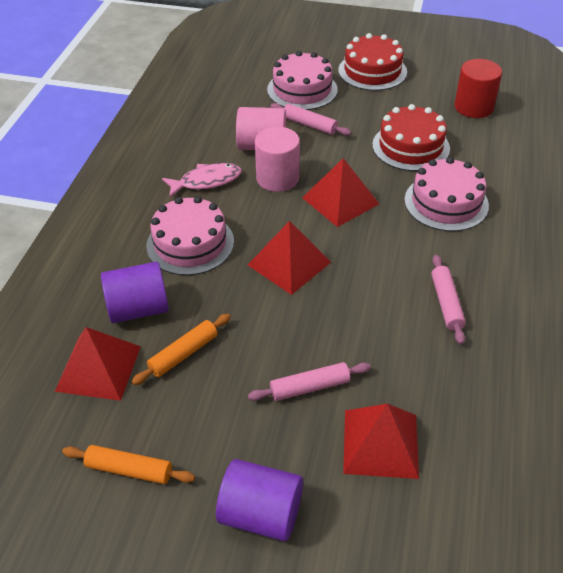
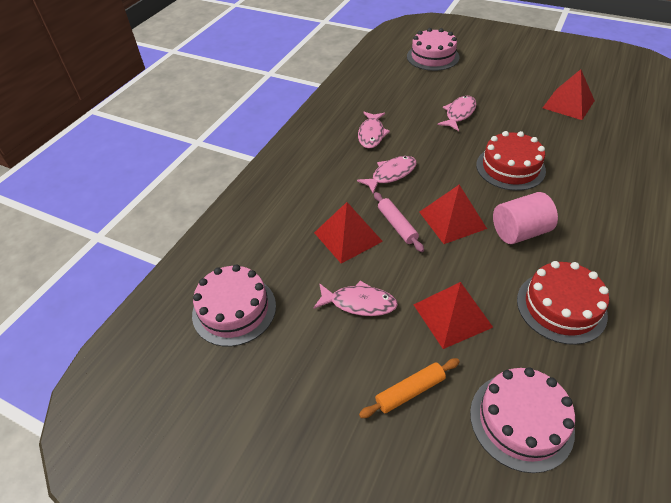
orange rolling pin: [62,445,195,484] [131,314,231,385] = 2 -> [359,358,460,418] = 1
pink cylinder: [236,107,286,150] [255,127,300,192] = 2 -> [493,192,558,244] = 1
pink fish: [162,163,242,197] = 1 -> [313,280,398,316] [357,156,417,193] [358,112,390,149] [437,96,476,131] = 4
pink rolling pin: [248,362,371,401] [271,103,351,136] [431,255,466,345] = 3 -> [374,192,424,252] = 1
purple cylinder: [101,262,169,323] [216,459,303,541] = 2 -> none = 0
red cylinder: [454,59,502,118] = 1 -> none = 0

